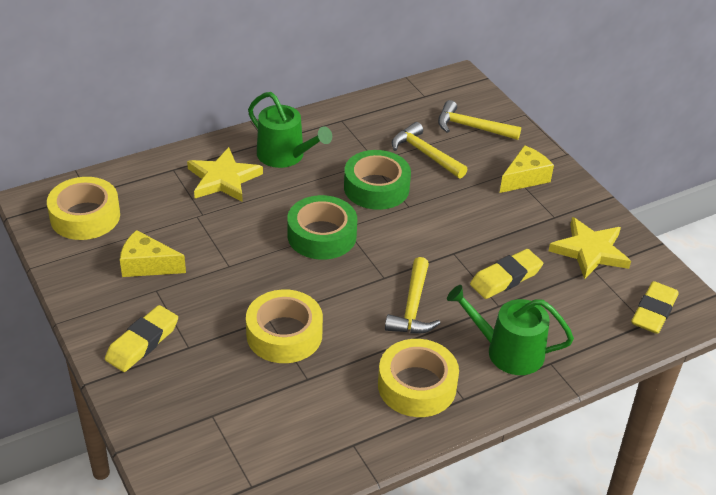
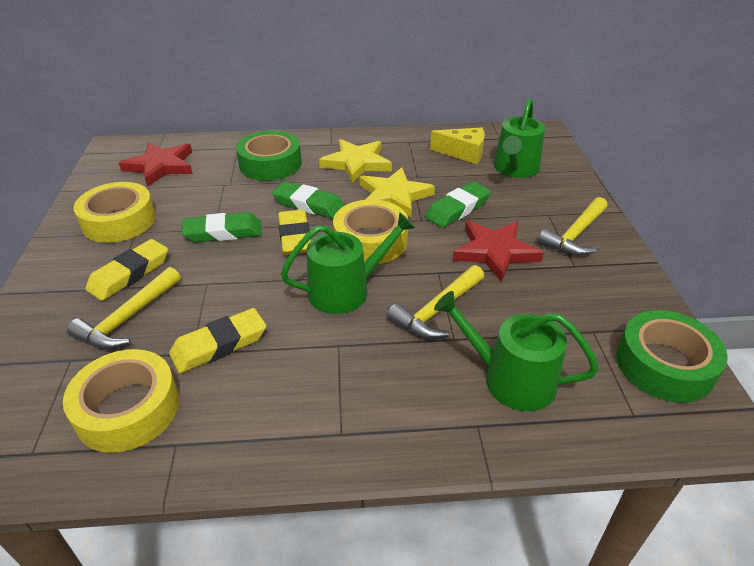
green eraser: none = 0 -> [181,212,262,242] [272,181,345,219] [425,182,491,228] = 3
green watering can: [248,92,332,168] [447,285,574,375] = 2 -> [281,213,415,314] [434,291,599,411] [494,98,545,178] = 3
red star: none = 0 -> [119,142,193,187] [452,221,544,282] = 2
yellow cheese: [120,230,186,277] [500,145,554,193] = 2 -> [430,127,485,164] = 1

